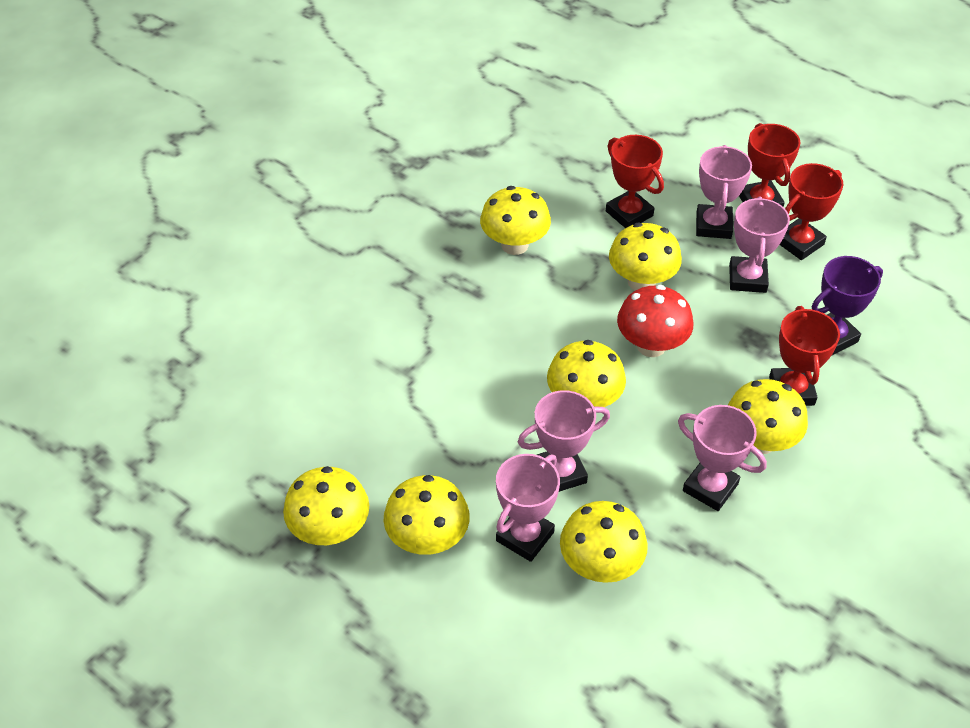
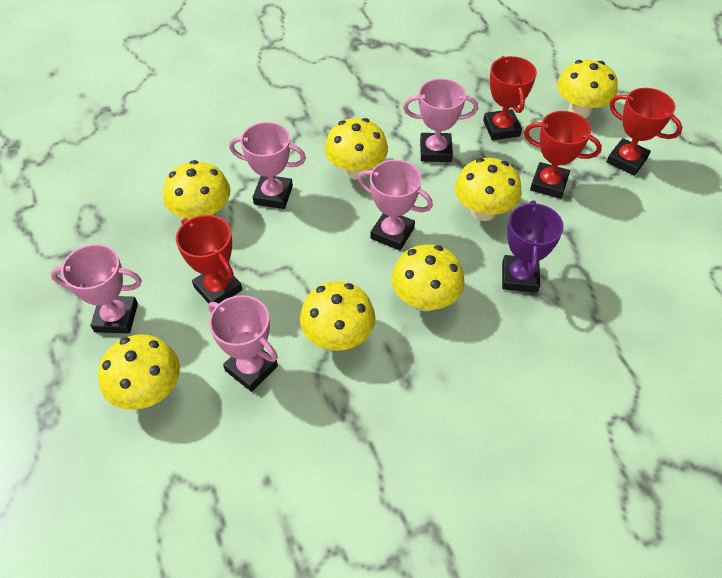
red mushroom: [617,285,693,357] = 1 -> none = 0

